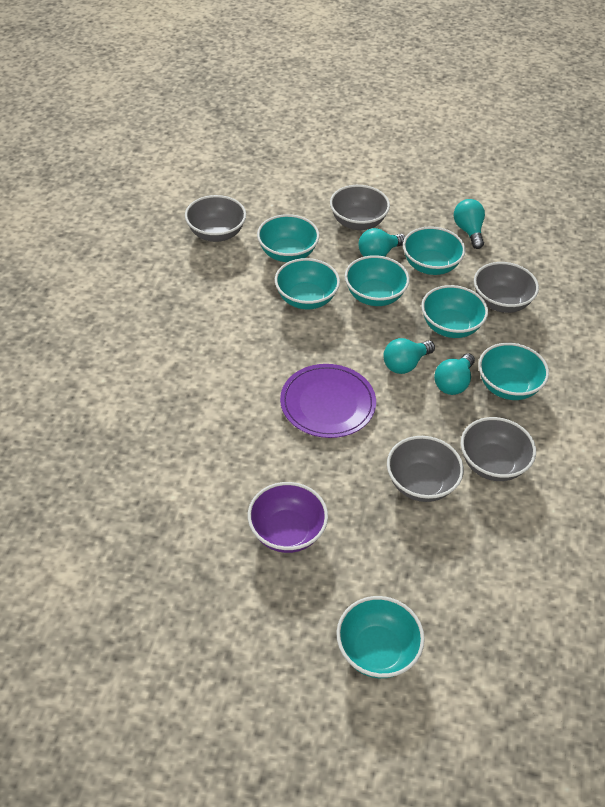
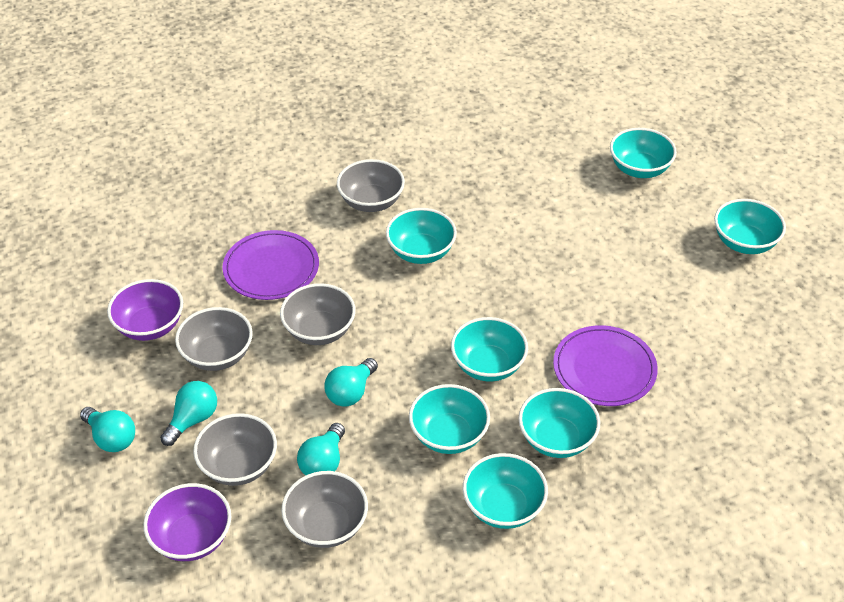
purple bowl: [248,482,328,553] = 1 -> [107,279,183,341] [143,483,231,561] = 2
purple plate: [280,364,376,438] = 1 -> [222,230,319,300] [553,325,658,406] = 2

